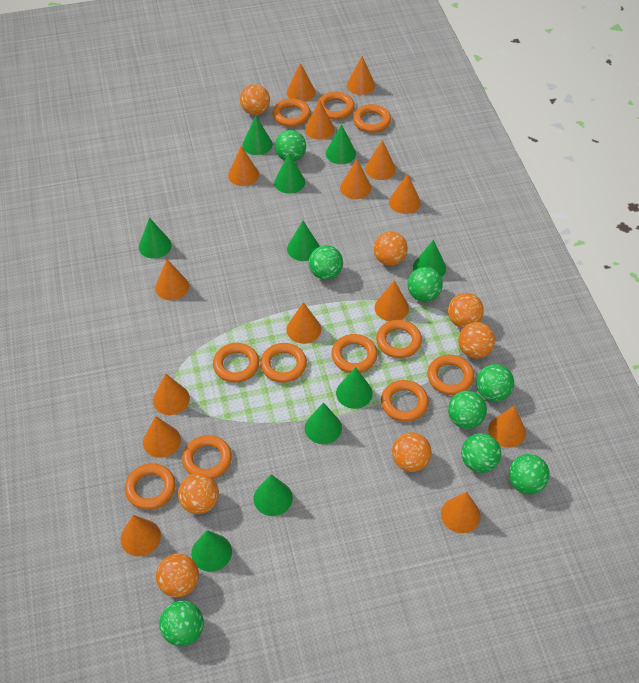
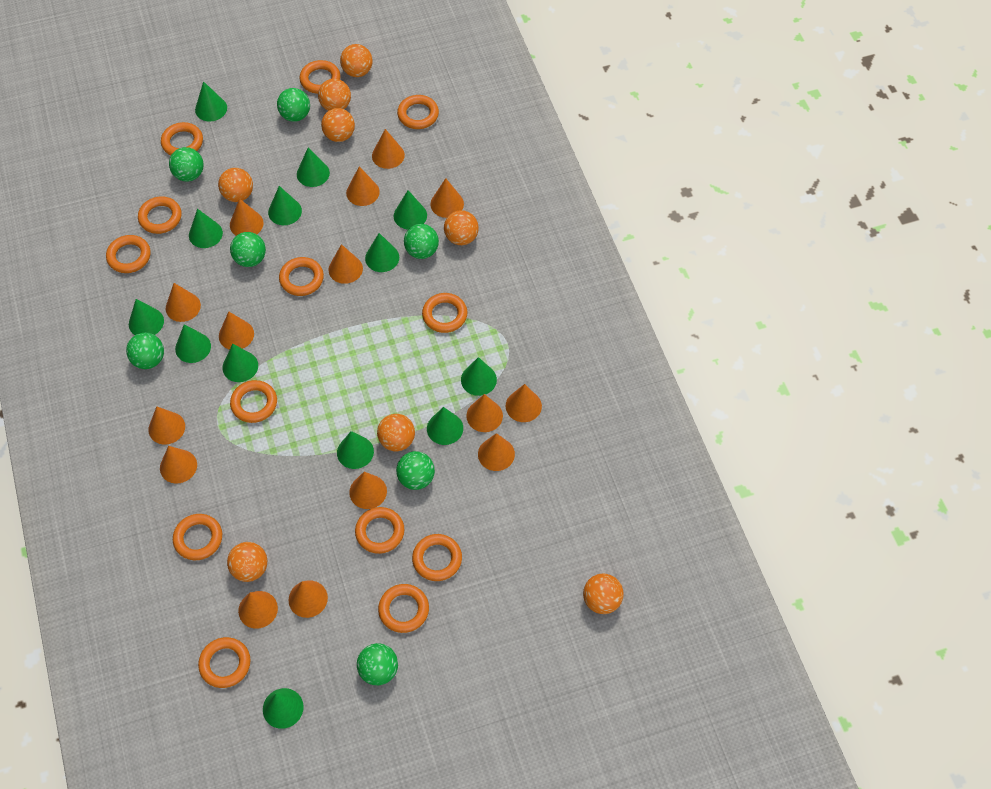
green ball: [159,601,204,646] [275,130,306,162] [309,245,343,280] [407,267,443,302] [448,391,487,429] [461,433,501,473] [476,364,514,402] [509,454,550,494] = 8 -> [126,333,164,369] [169,147,204,181] [230,232,266,267] [277,88,310,122] [357,643,398,685] [396,451,435,490] [404,224,439,259] = 7
green cone: [139,218,172,259] [191,530,232,572] [243,115,273,155] [253,474,293,516] [274,154,305,194] [287,221,320,261] [305,402,342,444] [326,124,356,164] [336,367,373,409] [413,240,446,278] = 10 -> [129,299,164,335] [175,324,211,363] [189,209,223,248] [195,81,227,122] [222,344,258,382] [263,688,304,729] [268,186,302,225] [297,147,330,187] [337,431,374,469] [365,233,399,272] [394,190,427,229] [427,407,463,445] [461,357,497,396] = 13
orange ball: [156,554,199,597] [178,473,219,514] [240,84,270,115] [374,231,408,266] [392,432,432,472] [448,293,484,328] [458,322,495,359] = 7 -> [218,168,253,202] [227,542,267,582] [318,79,351,111] [321,108,355,142] [340,44,373,77] [377,414,415,451] [444,210,479,245] [583,574,624,614] = 8
orange ring: [125,463,176,510] [182,435,232,479] [213,343,259,383] [260,343,307,383] [272,98,310,127] [317,92,355,120] [331,334,378,373] [353,104,391,133] [376,320,422,358] [381,380,429,422] [427,355,474,395] = 11 -> [106,235,151,273] [138,196,182,234] [161,122,203,155] [173,514,222,560] [198,637,251,688] [230,380,277,423] [279,257,324,296] [299,60,340,94] [355,507,404,554] [378,584,429,633] [397,95,439,129] [412,534,462,581] [422,293,467,333] = 13

